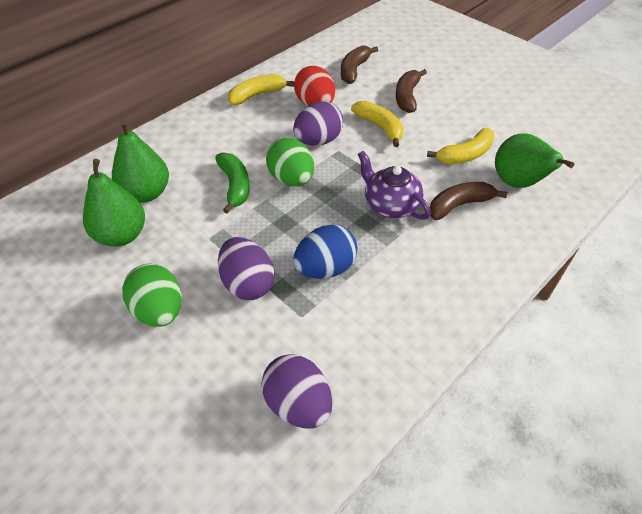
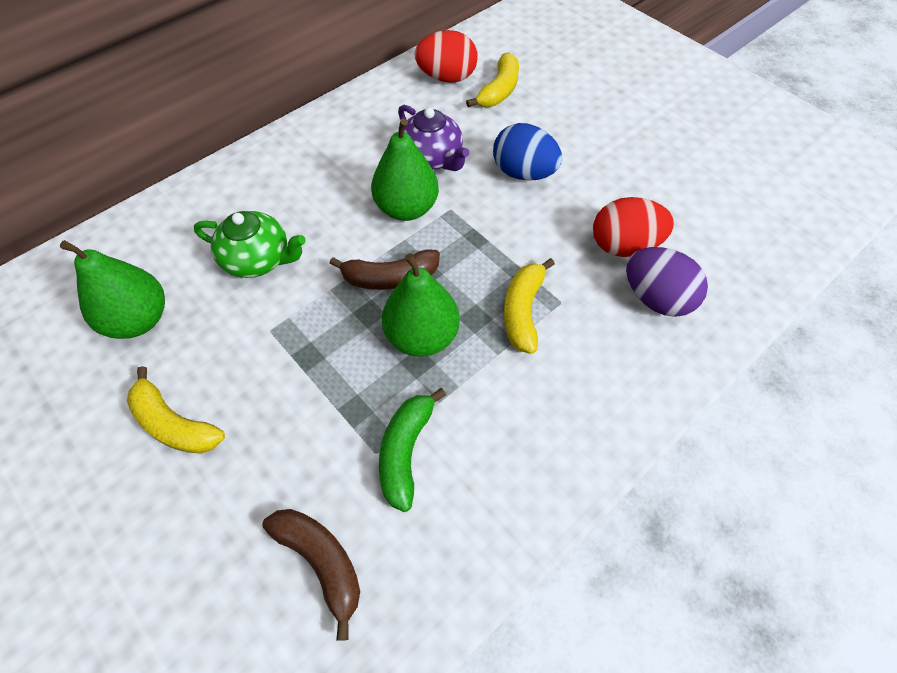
brown banana: [341,46,378,84] [396,69,427,113] [430,182,507,220] = 3 -> [262,509,360,641] [329,249,440,290] = 2
green egg: [122,263,181,327] [266,137,314,186] = 2 -> none = 0
green teapot: none = 0 -> [194,211,306,278] = 1
purple egg: [218,237,274,300] [261,354,332,428] [293,101,343,146] = 3 -> [626,247,708,317] = 1
red egg: [294,65,335,106] = 1 -> [414,30,477,83] [593,197,674,257] = 2

